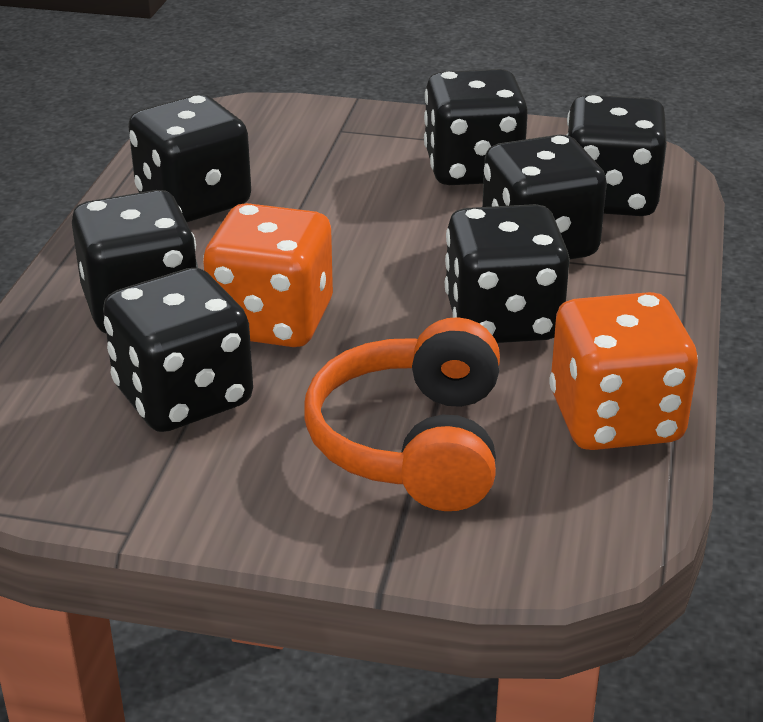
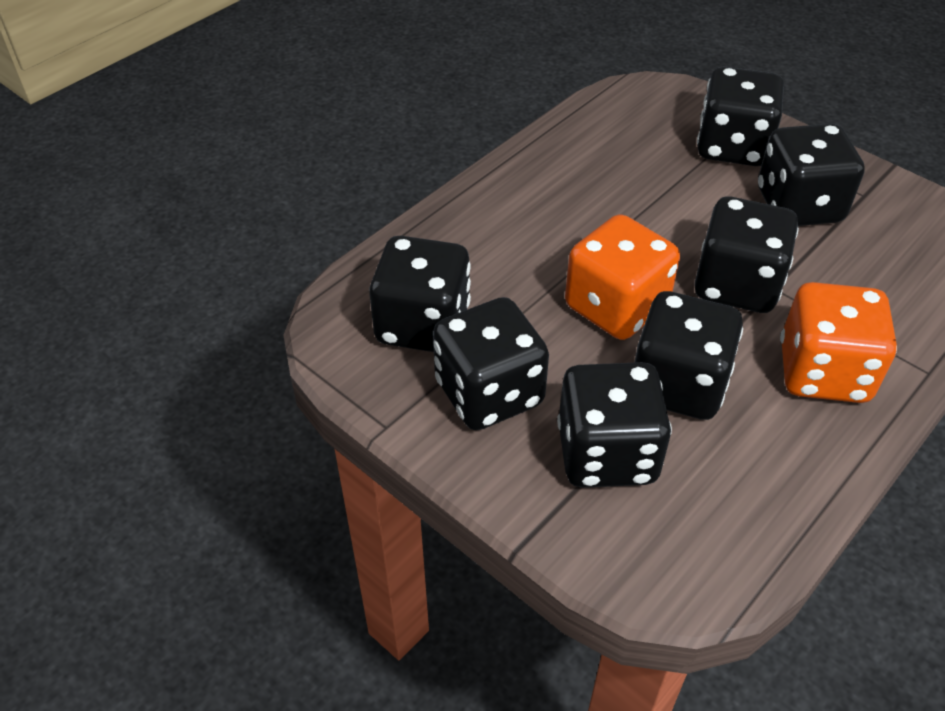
orange headphones: [305,317,500,511] = 1 -> none = 0

